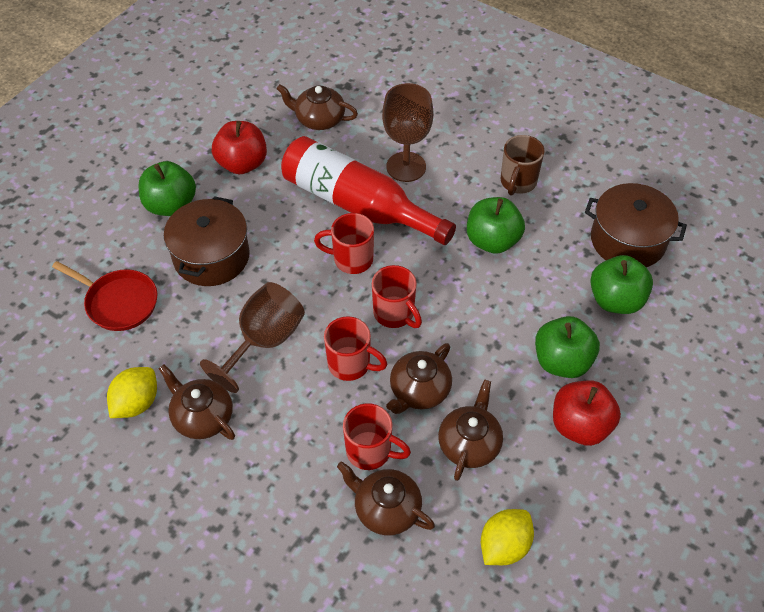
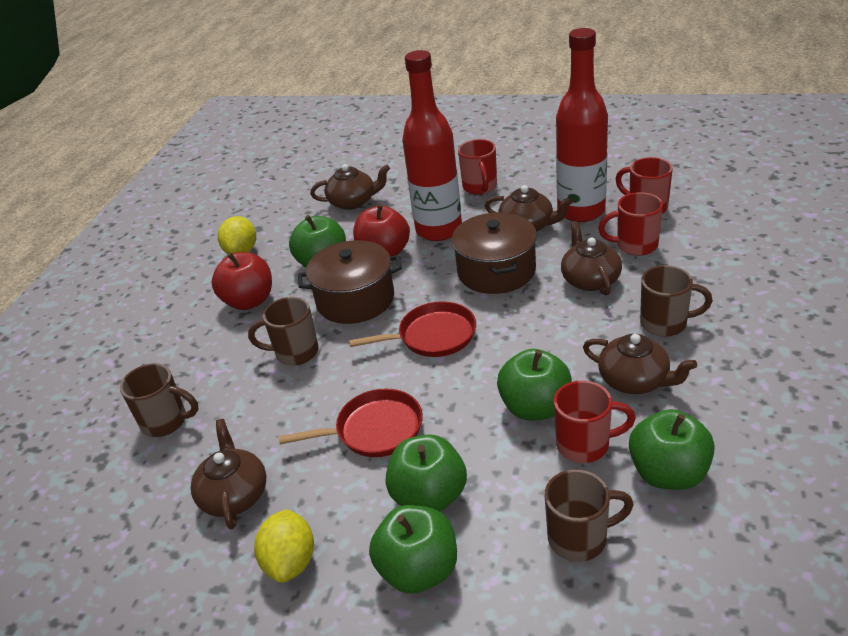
brown goblet: [200,282,305,393] [382,83,433,182] = 2 -> none = 0
brown mug: [501,135,544,196] = 1 -> [120,363,199,437] [248,297,319,366] [545,469,634,562] [640,265,713,337] = 4
green apple: [138,161,196,216] [467,197,525,254] [535,316,600,378] [590,255,653,314] = 4 -> [289,215,346,268] [369,505,457,594] [386,434,467,512] [497,349,572,420] [629,409,715,490] = 5
red bottle: [281,136,456,245] = 1 -> [402,50,462,241] [556,28,608,222] = 2
red pan: [52,261,157,331] = 1 -> [279,389,423,457] [349,301,476,357] = 2

